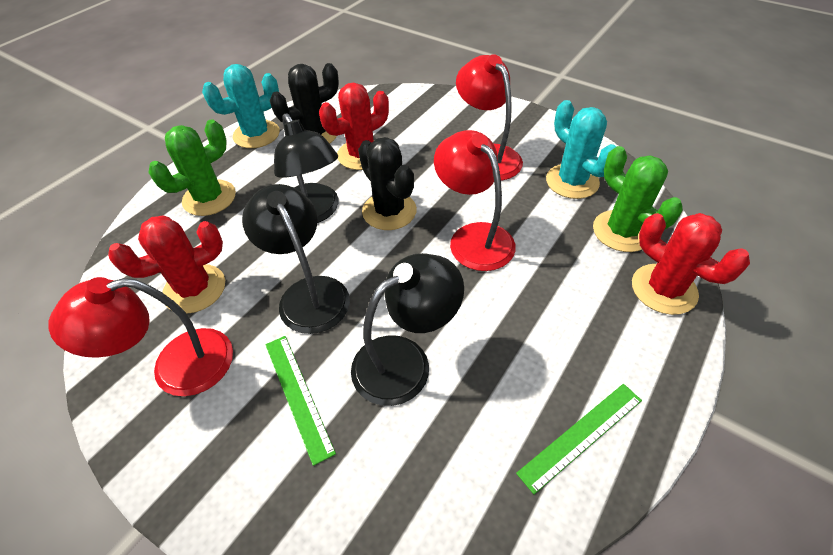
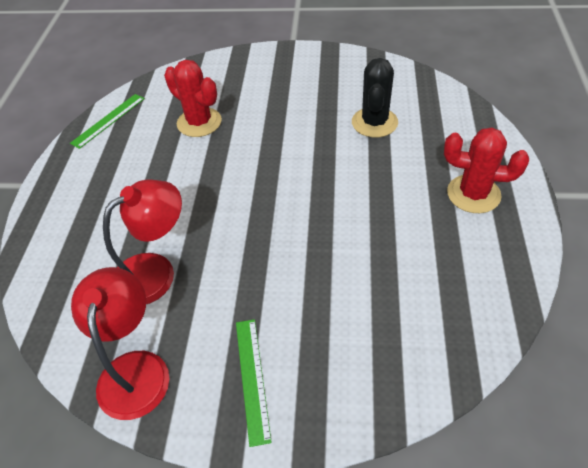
black cactus: [270,63,339,144] [358,137,417,230] = 2 -> [352,58,398,137] = 1
black lamp: [242,184,350,334] [274,113,338,223] [351,253,464,406] = 3 -> none = 0
green cactus: [148,119,236,216] [593,146,683,252] = 2 -> none = 0
red cactus: [108,215,225,314] [319,82,389,170] [632,213,750,315] = 3 -> [164,60,222,137] [444,127,529,213] = 2
red lamp: [48,277,233,396] [434,130,516,271] [456,54,523,181] = 3 -> [71,267,169,420] [103,179,182,304] = 2
turquoise cactus: [202,64,280,148] [546,100,616,199] = 2 -> none = 0

